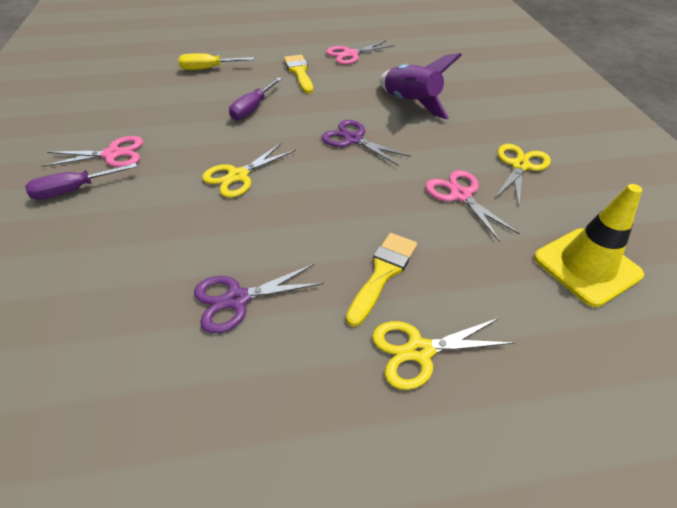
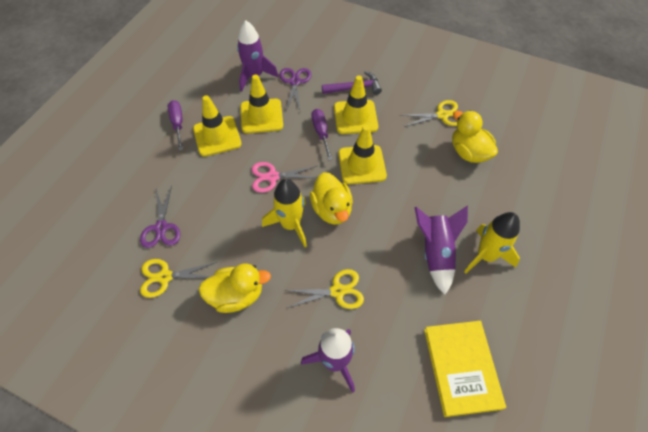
pink scissors: [42,136,143,167] [326,41,395,65] [425,170,520,242] = 3 -> [252,162,317,193] = 1
purple hammer: none = 0 -> [322,71,382,95] = 1
purple rocket: [379,53,462,119] = 1 -> [237,20,279,92] [301,328,355,393] [414,205,468,295] = 3
yellow book: none = 0 -> [424,321,506,417] = 1
yellow brush: [284,55,313,94] [346,233,417,327] = 2 -> none = 0
yellow duck: none = 0 -> [199,264,271,313] [310,172,353,225] [452,111,498,163] = 3
yellow rocket: none = 0 -> [262,179,307,247] [464,212,520,273] = 2
yellow screwdriver: [178,53,254,70] = 1 -> none = 0
yellow traffic cone: [534,184,644,307] = 1 -> [193,95,242,157] [240,75,283,134] [334,76,378,134] [338,125,387,184] = 4

